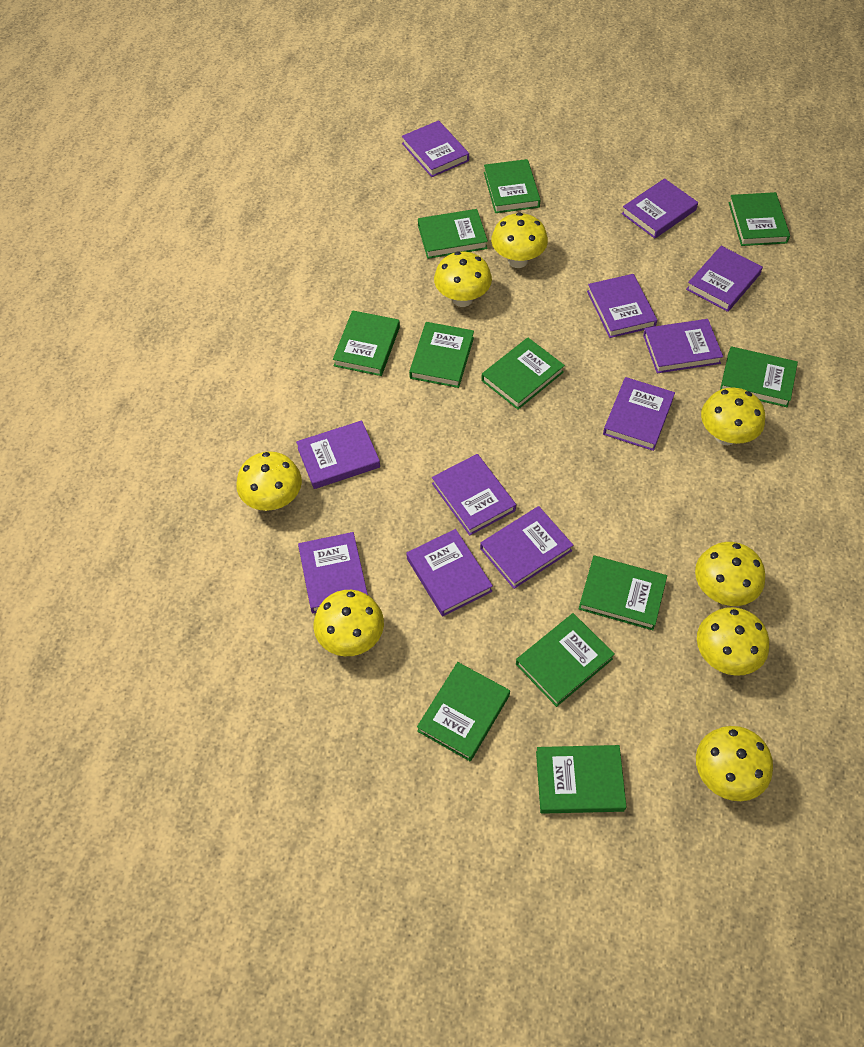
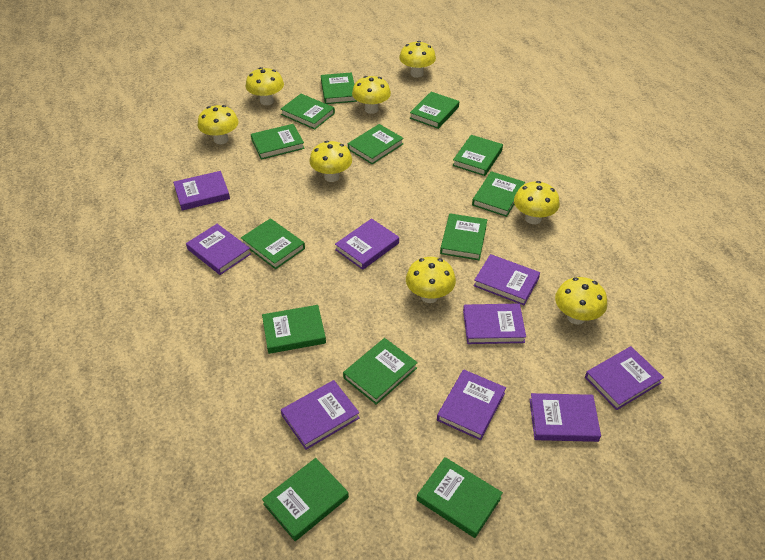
green book: [333,310,400,376] [409,322,474,388] [417,662,510,761] [418,209,488,259] [481,338,565,410] [484,159,541,213] [516,613,615,707] [536,745,627,814] [579,555,667,630] [720,347,798,407] [729,192,790,246] = 11 -> [241,218,305,269] [251,124,305,160] [262,305,326,354] [262,458,349,541] [281,94,335,130] [321,72,357,104] [343,338,418,405] [348,124,404,164] [410,92,459,129] [417,457,503,538] [440,213,487,260] [452,135,503,176] [472,171,525,217] = 13
purple book: [296,420,380,489] [298,532,368,613] [402,120,469,177] [406,529,493,616] [432,454,516,536] [480,506,573,589] [587,274,657,338] [603,377,675,451] [622,178,698,239] [643,319,723,373] [686,246,763,312] = 11 -> [173,171,230,211] [186,224,251,275] [281,380,360,450] [335,218,399,270] [437,369,506,440] [463,303,526,344] [474,254,540,305] [530,393,601,442] [585,346,664,410] = 9

